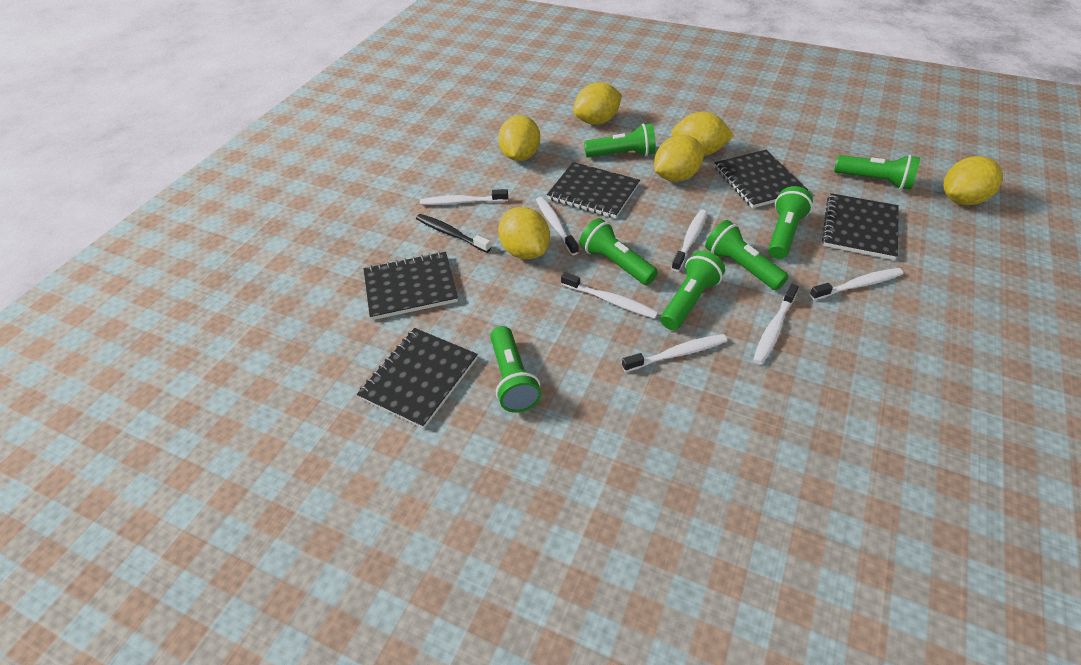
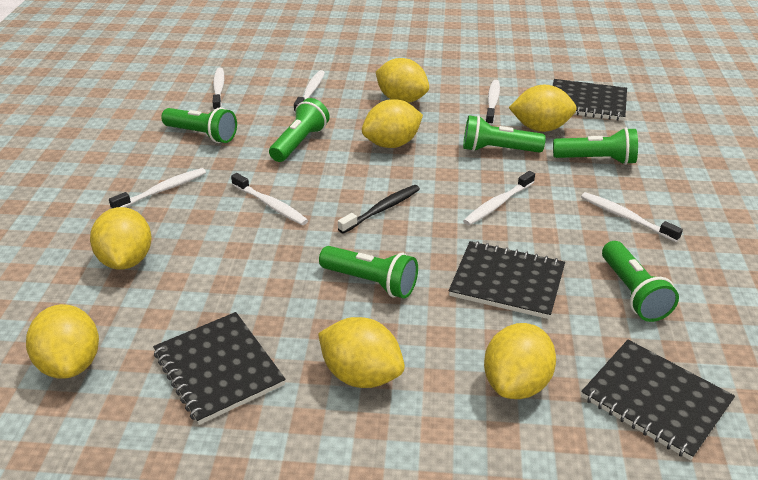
black notebook: [357,328,478,429] [364,251,458,320] [547,162,640,219] [714,150,808,208] [822,193,899,260] = 5 -> [153,312,286,425] [449,241,565,319] [553,79,627,121] [581,340,735,461] = 4
green flashlight: [490,326,542,413] [580,218,658,285] [584,123,656,158] [660,251,725,330] [705,220,789,290] [768,186,813,259] [834,155,920,190] = 7 -> [161,107,237,143] [269,98,330,162] [319,246,418,299] [463,115,546,153] [553,127,638,165] [602,241,679,322] = 6
yellow lemon: [498,115,540,161] [498,207,550,259] [573,82,622,125] [654,135,704,182] [671,112,734,156] [943,156,1003,205] = 6 -> [26,304,99,379] [90,207,152,270] [318,317,405,388] [362,99,423,148] [376,58,429,103] [484,323,556,399] [509,85,577,132] = 7

